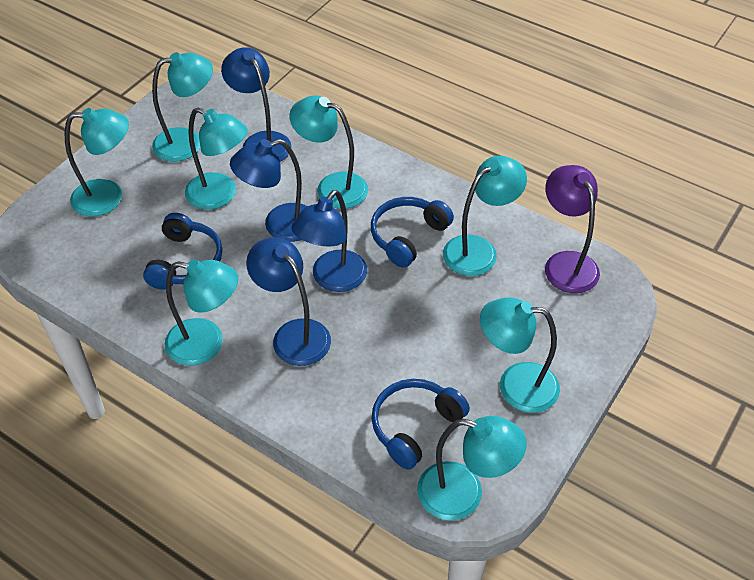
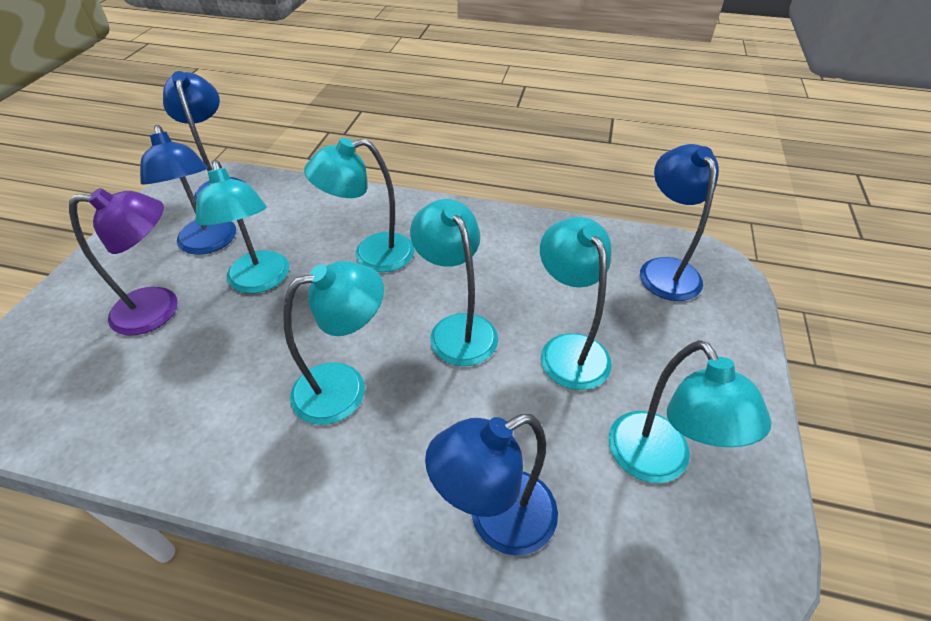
blue headphones: [143,213,222,290] [371,197,454,268] [371,379,470,470] = 3 -> none = 0
turquoise lamp: [65,108,129,216] [152,52,213,162] [164,259,238,366] [185,107,248,210] [289,95,368,209] [417,416,527,520] [443,156,527,276] [480,297,560,413] = 8 -> [196,160,289,293] [283,261,384,425] [304,138,415,272] [410,199,498,366] [540,217,612,390] [608,340,772,483] = 6

